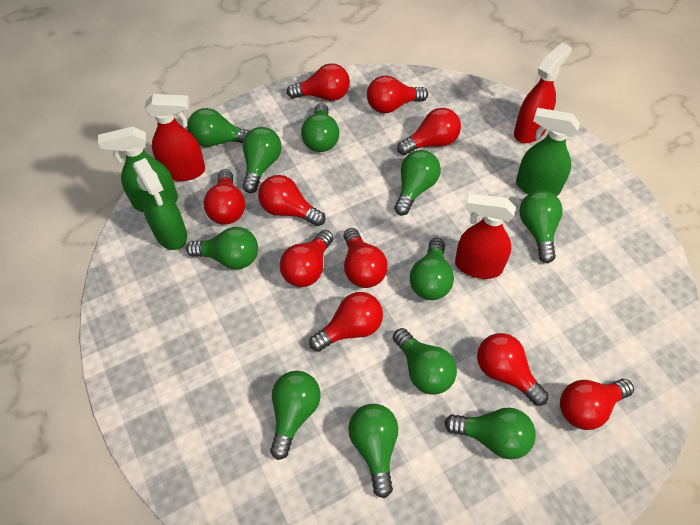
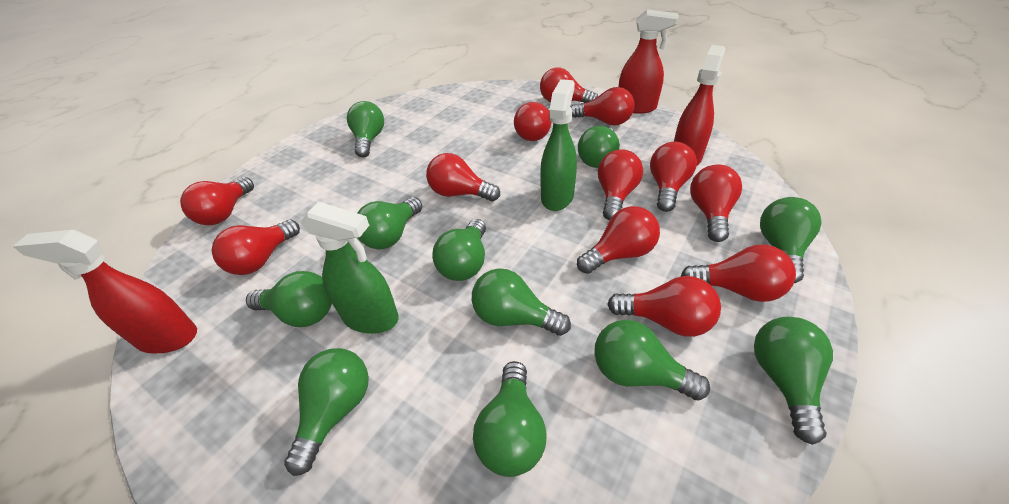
green spray bottle: [98,127,178,212] [133,158,187,250] [516,108,580,196] = 3 -> [301,202,399,334] [540,79,577,211] = 2
red light bulb: [204,169,245,225] [258,175,325,226] [280,230,334,287] [287,63,350,101] [309,292,383,352] [344,228,388,288] [367,76,428,113] [397,108,461,155] [477,333,549,406] [560,379,634,430] = 10 -> [180,177,254,225] [212,220,300,275] [426,153,500,201] [514,102,551,141] [540,68,598,103] [571,87,635,126] [577,206,660,274] [598,149,643,221] [608,276,721,337] [650,142,697,212] [681,245,796,302] [690,165,742,242] = 12

